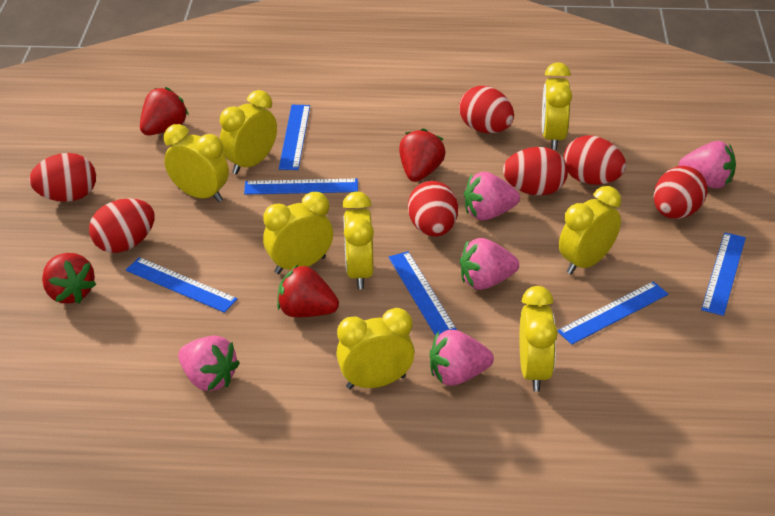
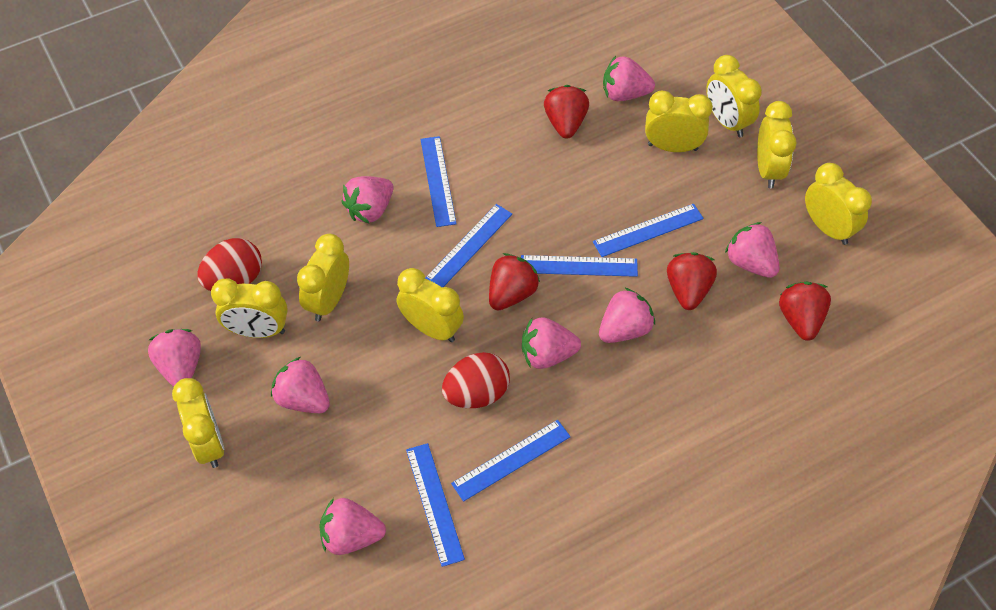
pink strawberry: [178,336,240,391] [430,330,494,385] [460,238,519,290] [464,172,520,221] [679,141,736,189] = 5 -> [148,329,201,387] [271,357,330,413] [320,498,386,555] [341,176,393,223] [522,317,581,369] [599,288,655,343] [603,56,655,101] [725,222,780,278] = 8
red egg: [29,153,96,202] [89,198,155,253] [408,181,458,237] [459,86,514,133] [503,147,568,196] [564,136,626,185] [653,166,708,219] = 7 -> [198,238,262,291] [442,352,510,408] = 2

